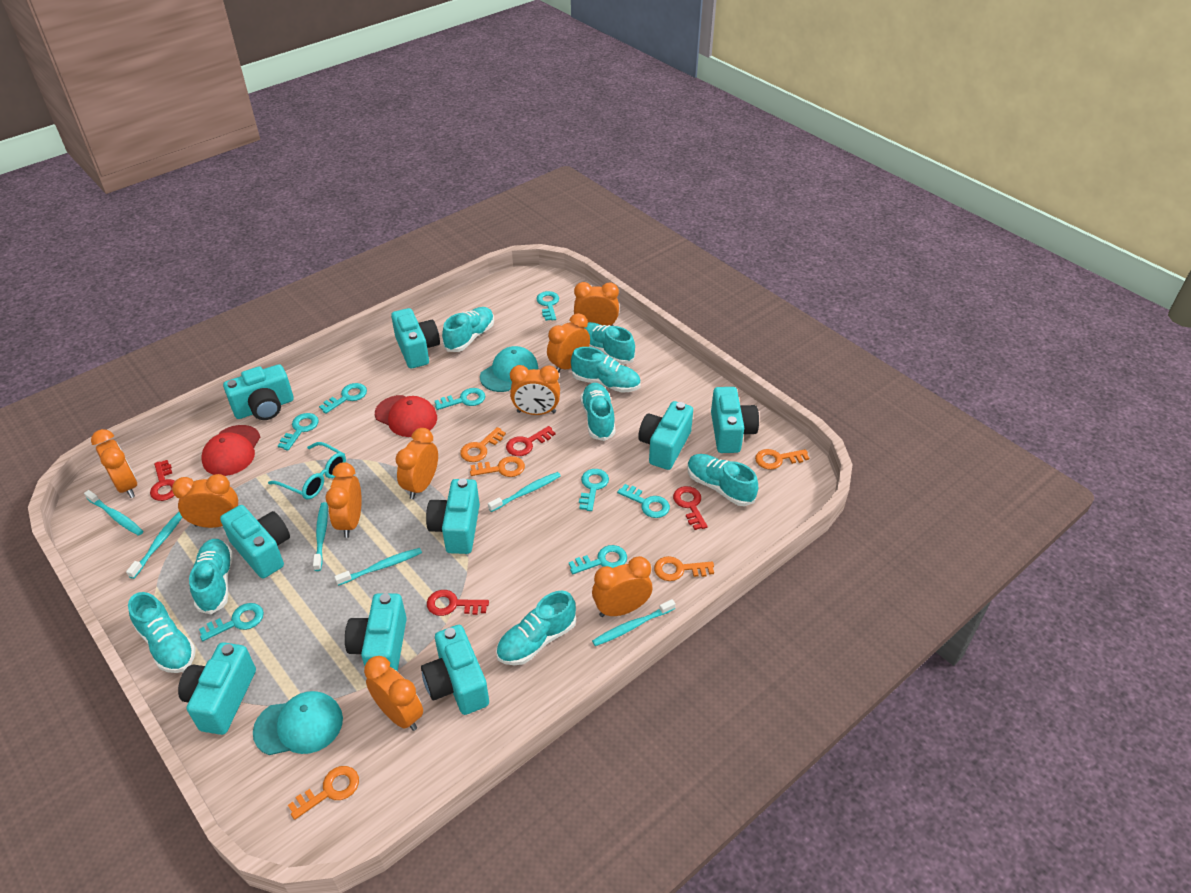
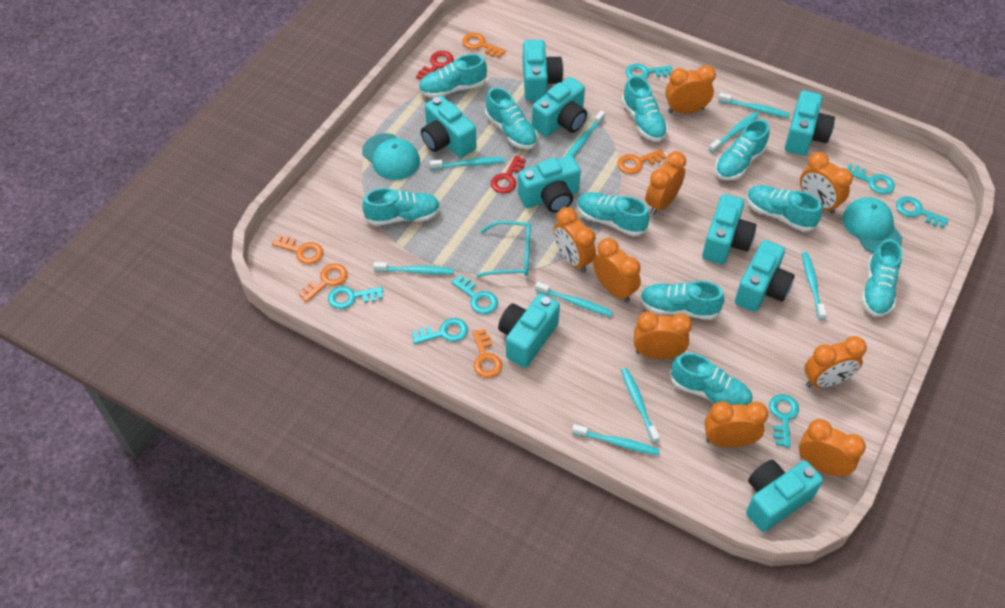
red cap: [202,425,260,476] [375,395,437,437] = 2 -> none = 0
red key: [150,460,175,501] [427,590,489,616] [506,426,555,456] [673,486,708,530] = 4 -> [416,51,454,80] [491,155,526,194] = 2
turquoise key: [199,603,264,641] [278,413,319,451] [319,383,367,414] [435,388,485,410] [536,291,559,321] [569,545,627,574] [579,469,609,511] [617,484,670,518] = 8 -> [328,286,383,309] [412,318,468,344] [451,275,498,314] [625,63,673,79] [769,394,799,448] [846,164,895,194] [896,196,949,228] = 7
turquoise shoe: [128,592,196,673] [189,539,233,614] [442,307,494,352] [496,591,576,665] [571,347,641,393] [580,383,615,441] [583,322,635,364] [687,454,758,506] = 8 -> [362,188,441,226] [418,54,487,98] [485,87,538,149] [577,192,650,236] [622,75,668,142] [640,281,724,320] [670,353,752,405] [715,119,769,180] [747,185,822,232] [861,239,902,317] = 10
turquoise toothbrush: [84,490,143,536] [126,512,182,579] [313,502,328,571] [334,548,422,586] [488,472,561,512] [592,599,676,646] = 6 -> [373,262,454,275] [430,157,505,170] [535,282,613,317] [565,110,605,157] [572,424,660,455] [621,368,660,443] [709,112,759,153] [718,93,790,118] [802,252,826,320] = 9

